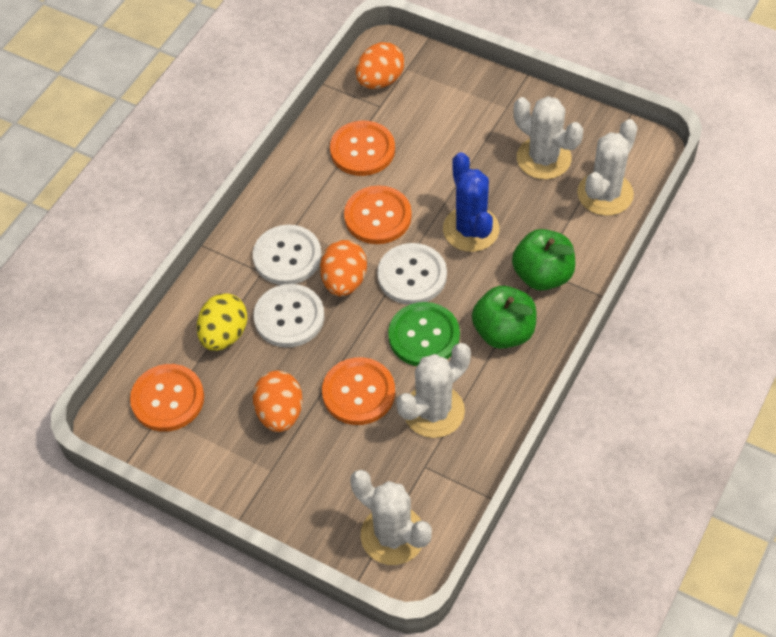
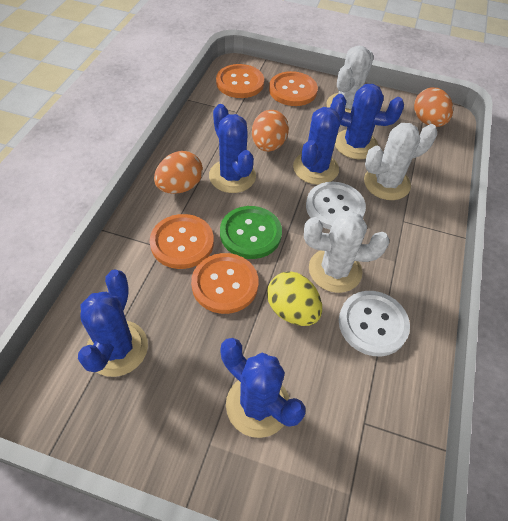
blue cactus: [443,152,500,252] = 1 -> [78,269,148,377] [209,104,256,193] [220,338,306,438] [293,99,345,185] [332,84,404,159] = 5
green apple: [472,286,536,349] [512,229,575,291] = 2 -> none = 0
white button: [253,225,322,285] [254,284,324,348] [377,243,447,305] = 3 -> [306,182,366,229] [339,291,410,357] = 2
white cactus: [350,470,432,565] [396,343,471,438] [513,96,583,179] [577,119,638,216] = 4 -> [304,211,389,293] [326,46,374,113] [364,123,437,200] = 3

